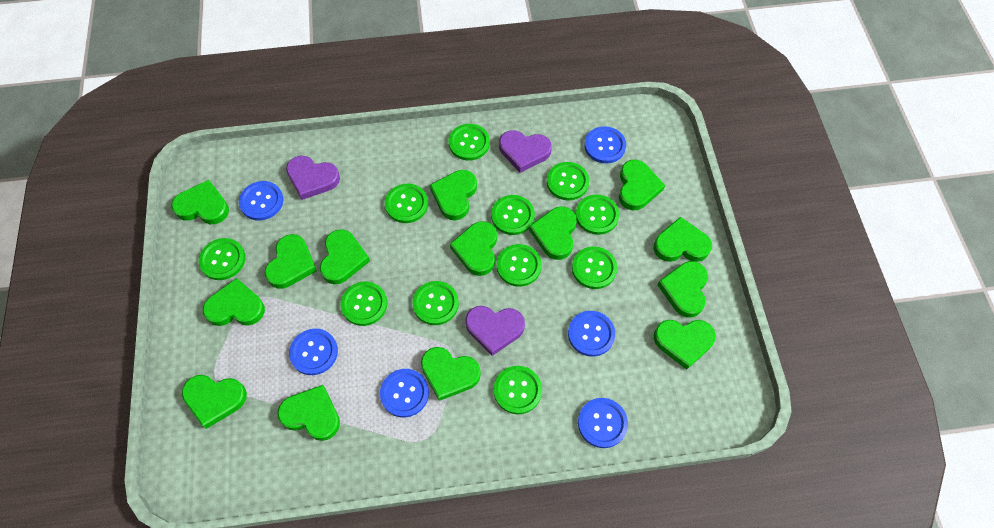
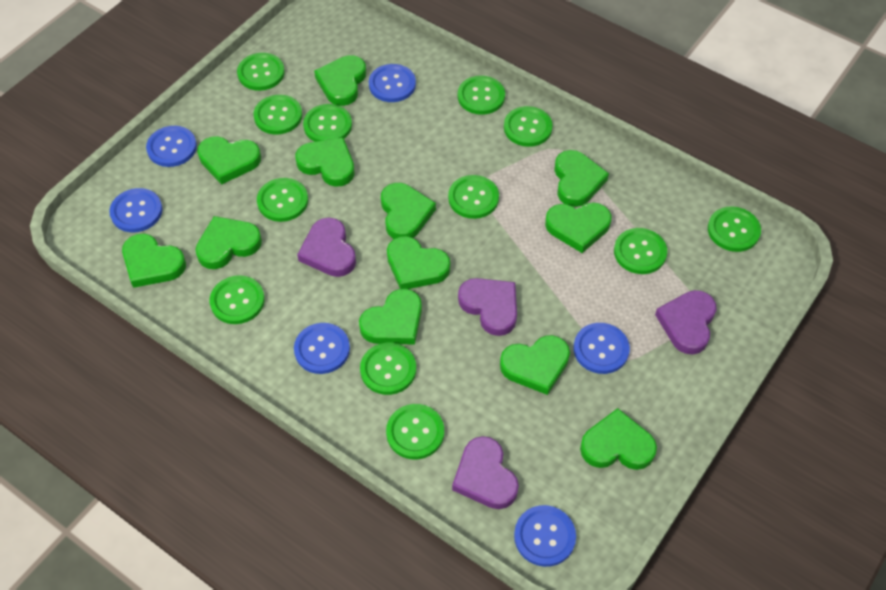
green button: [199,238,245,280] [340,282,387,326] [385,184,428,223] [412,281,459,325] [449,124,490,161] [491,195,535,235] [494,366,542,414] [497,244,542,287] [547,162,589,201] [572,246,617,289] [576,194,619,235] = 11 -> [210,275,265,324] [237,53,285,91] [253,95,302,134] [257,178,308,222] [303,104,352,142] [360,343,416,395] [386,404,444,460] [448,175,499,219] [458,76,505,115] [504,106,553,147] [614,228,667,274] [708,207,761,252] = 12
green heart: [171,180,229,224] [182,375,247,429] [203,278,265,326] [265,234,317,289] [277,385,340,441] [320,229,370,284] [421,347,481,401] [430,170,477,220] [450,221,497,276] [529,207,577,260] [619,160,665,210] [653,217,712,262] [654,320,716,370] [658,261,708,318] = 14 -> [122,233,186,288] [195,216,262,269] [197,136,261,185] [295,138,355,187] [314,55,366,106] [359,289,422,345] [381,183,436,239] [387,236,450,289] [500,335,570,395] [545,202,612,253] [554,150,609,207] [580,408,657,470] = 12
purple heart: [286,156,340,200] [465,306,525,356] [499,130,552,173] = 3 -> [297,218,356,277] [452,436,519,509] [458,278,517,336] [655,290,717,355] = 4

